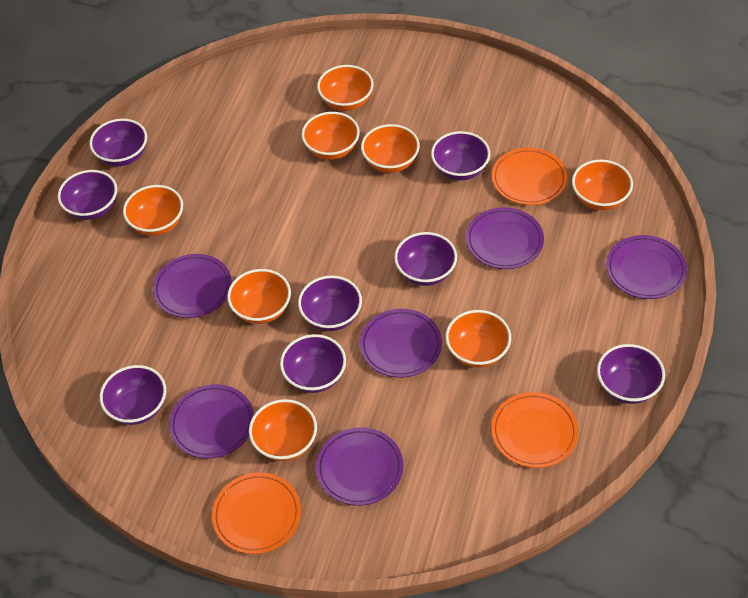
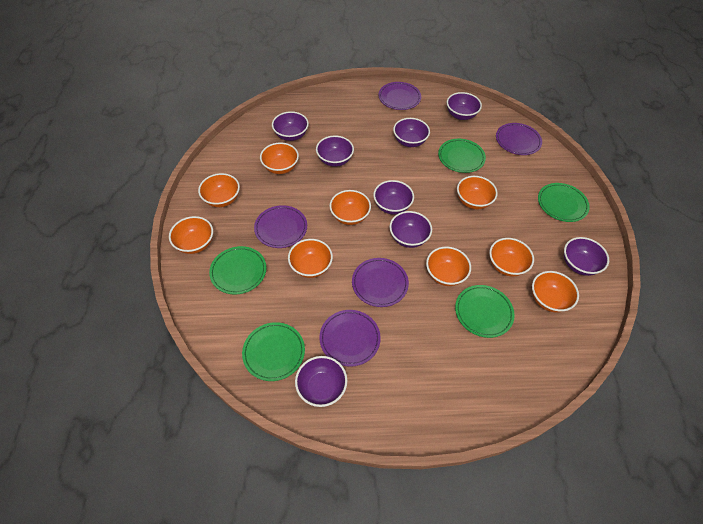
green plate: none = 0 -> [209,246,267,294] [242,322,305,381] [438,139,486,173] [455,285,515,338] [538,183,590,222] = 5
orange bowl: [123,185,183,236] [227,269,291,324] [249,399,317,461] [301,112,360,160] [317,65,374,111] [361,124,420,173] [445,310,511,368] [572,160,633,210] = 8 -> [169,216,213,254] [198,173,240,207] [260,142,299,174] [288,239,333,278] [329,190,371,225] [426,247,471,286] [457,176,498,209] [489,238,534,276] [532,271,579,312] = 9
orange plate: [212,472,301,554] [491,392,578,468] [492,148,567,205] = 3 -> none = 0
purple plate: [153,254,232,318] [169,384,254,459] [316,427,403,506] [360,309,442,378] [466,207,544,269] [606,235,687,299] = 6 -> [254,205,307,248] [319,310,381,367] [352,258,409,307] [379,82,421,110] [496,123,542,155] = 5

